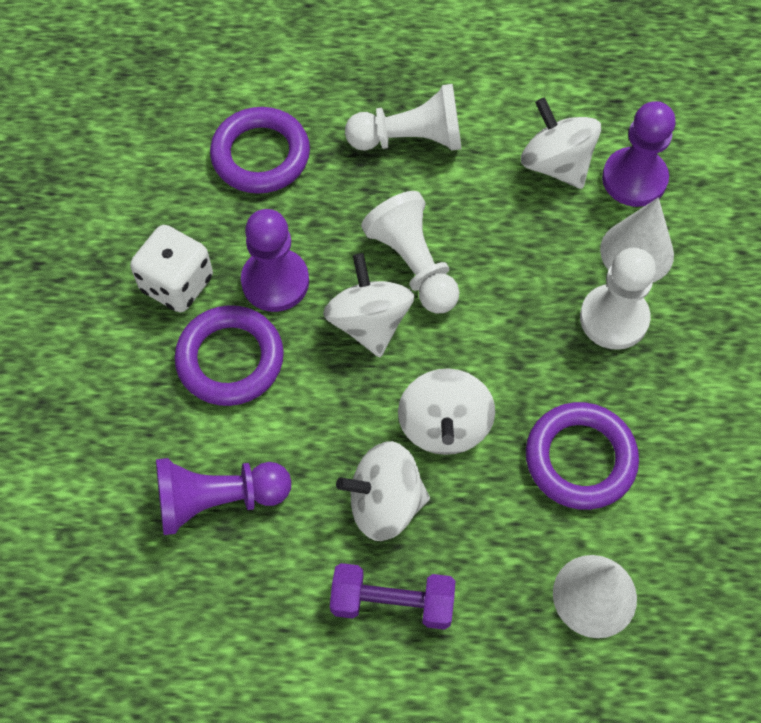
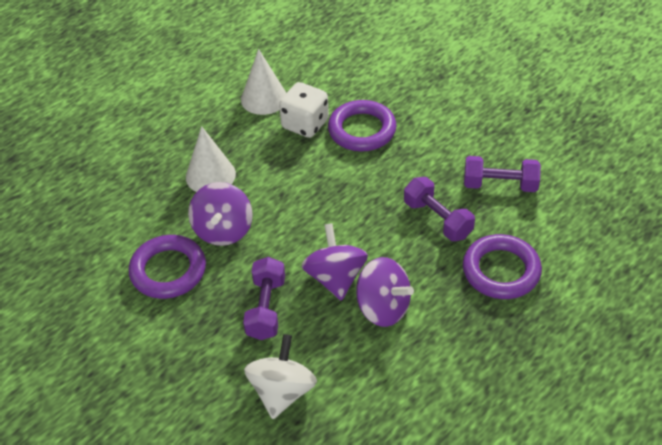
purple dumbbell: [330,563,455,630] = 1 -> [243,257,285,340] [404,177,475,241] [464,156,541,192] = 3
purple pawn: [156,458,291,535] [241,209,309,312] [602,101,676,207] = 3 -> none = 0
purple spinning top: none = 0 -> [188,182,253,246] [301,223,368,301] [356,257,414,327] = 3
white pawn: [345,84,461,151] [361,191,460,313] [580,248,656,350] = 3 -> none = 0
white spinning top: [323,253,414,357] [336,441,430,541] [398,368,495,455] [521,97,601,189] = 4 -> [244,334,317,419] = 1

